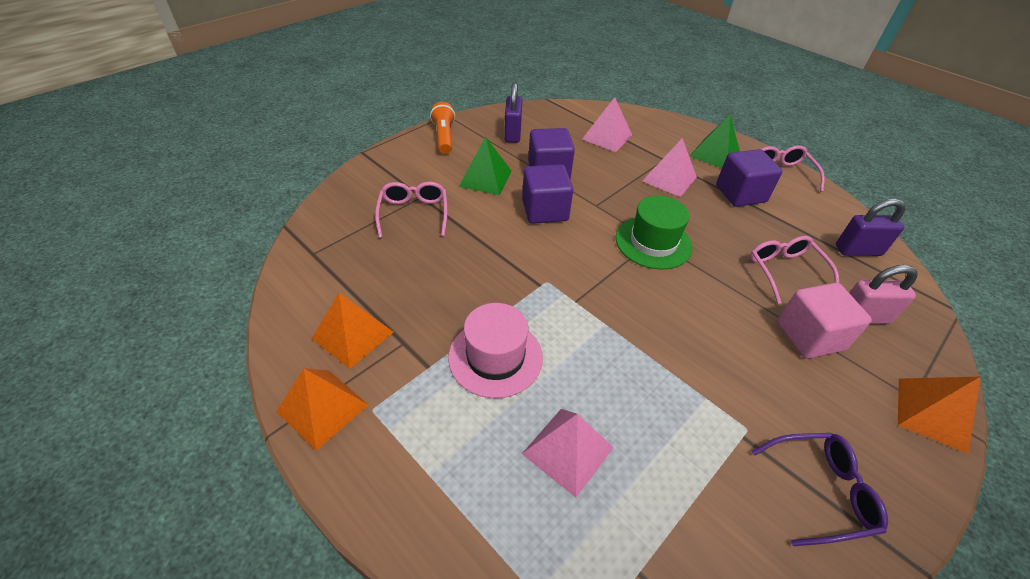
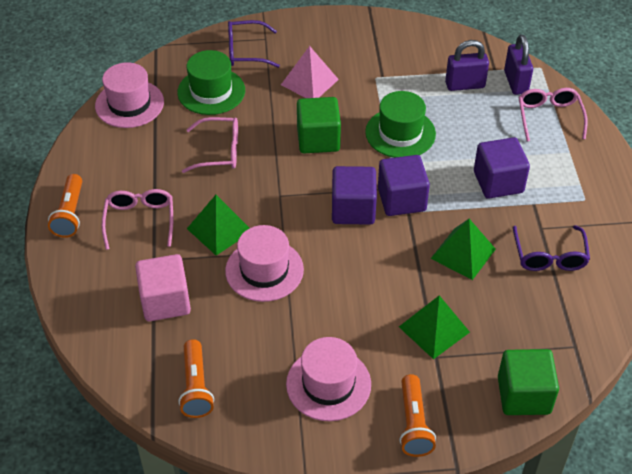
green cube: none = 0 -> [297,97,341,153] [498,349,559,415] = 2
green hat: [616,196,693,269] = 1 -> [177,50,245,115] [365,91,436,158] = 2
green pyramid: [459,136,512,195] [690,115,740,168] = 2 -> [187,195,249,256] [399,295,470,359] [430,219,496,280] = 3
orange flashlight: [430,102,455,154] = 1 -> [48,174,82,238] [178,339,214,418] [399,374,436,457] = 3
orange pyramid: [276,368,368,451] [311,293,393,369] [898,377,980,454] = 3 -> none = 0
pink hat: [448,303,543,398] = 1 -> [95,62,164,128] [225,225,304,302] [286,337,371,421] = 3
pink padlock: [849,265,918,324] = 1 -> none = 0
pink pyramid: [522,409,614,498] [582,97,632,152] [642,138,697,197] = 3 -> [281,46,339,98] = 1
purple glasses: [752,433,888,546] = 1 -> [228,20,280,68] [513,225,590,271] = 2

